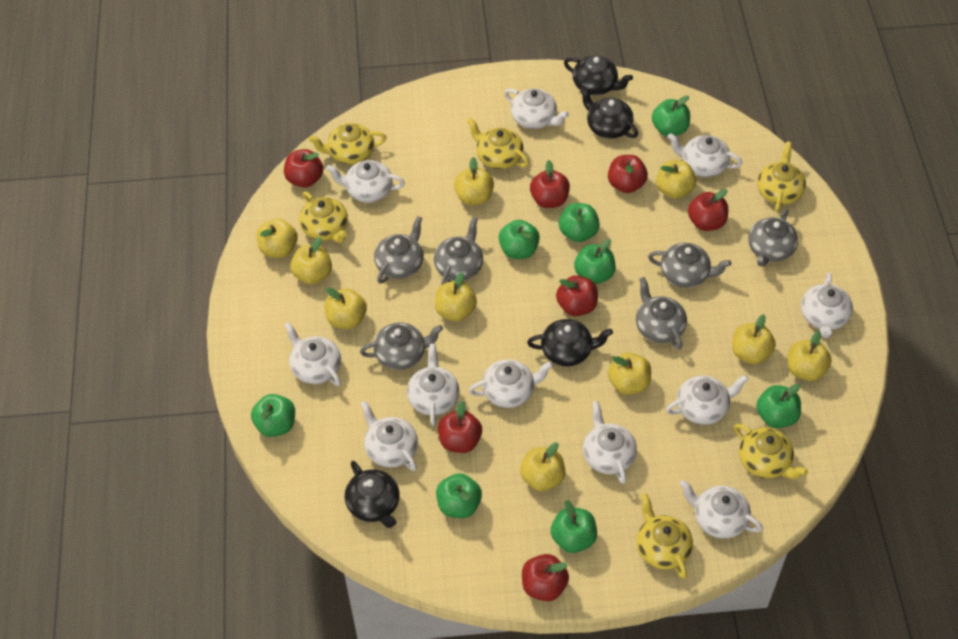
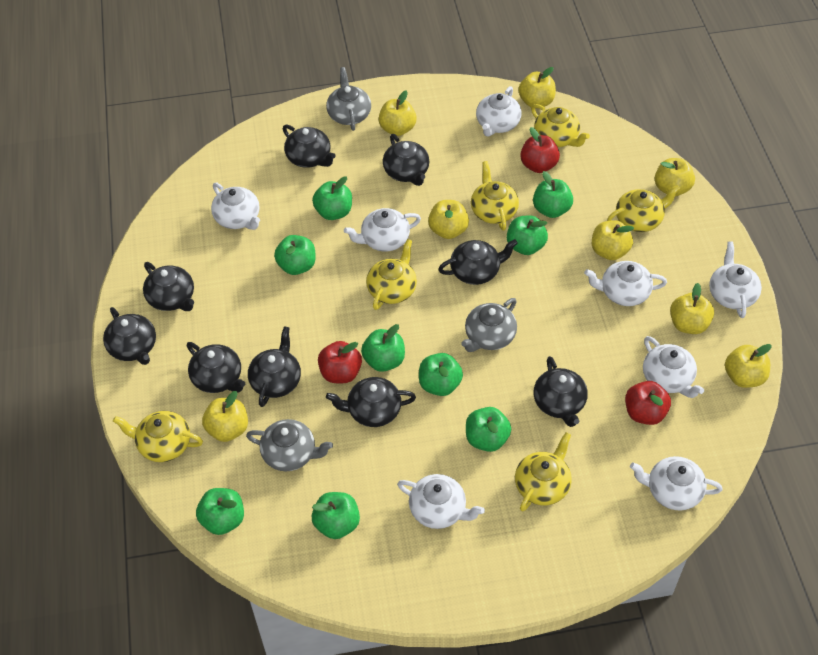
black teapot: [345,461,400,528] [527,319,613,366] [564,56,633,95] [580,86,638,139] = 4 -> [103,307,156,365] [143,262,194,311] [187,342,245,393] [248,326,301,407] [283,125,335,168] [326,377,416,427] [383,134,430,186] [438,239,518,285] [533,356,588,427] = 9
green apple: [251,394,295,437] [436,473,482,518] [499,220,540,259] [551,500,597,553] [559,203,600,242] [574,239,616,284] [652,96,690,137] [756,384,801,428] = 8 -> [196,488,244,535] [274,235,316,275] [312,176,352,220] [312,492,360,539] [361,324,405,372] [419,353,463,396] [466,407,511,452] [507,215,548,255] [533,171,573,218] = 9
grey teapot: [360,322,443,370] [374,216,423,284] [434,217,483,285] [636,277,687,350] [648,243,731,288] [748,209,798,267] = 6 -> [246,419,333,471] [326,67,371,131] [461,298,517,352] = 3
red apple: [284,149,323,188] [438,401,482,453] [522,554,569,601] [530,160,570,208] [556,275,598,316] [608,155,648,193] [688,189,728,231] = 7 -> [318,341,362,383] [520,127,560,173] [625,381,671,425] = 3
white teapot: [284,322,341,386] [326,160,405,203] [360,401,418,471] [407,344,459,426] [469,359,553,408] [504,88,569,129] [583,401,637,484] [666,375,749,425] [668,133,742,177] [680,480,763,539] [801,272,853,338] = 11 -> [211,183,260,230] [344,208,421,252] [397,474,485,529] [476,86,522,137] [584,261,667,306] [630,456,723,511] [643,336,704,398] [709,241,762,318] = 8
yellow apple: [257,218,298,258] [290,237,332,285] [325,287,367,329] [435,272,477,321] [454,157,494,205] [520,442,565,491] [608,352,651,395] [656,160,696,199] [732,314,776,364] [788,331,832,381] = 10 -> [202,391,248,442] [379,90,417,136] [428,200,469,239] [518,67,556,107] [592,220,634,260] [655,158,695,196] [670,283,714,334] [725,344,771,388] = 8

